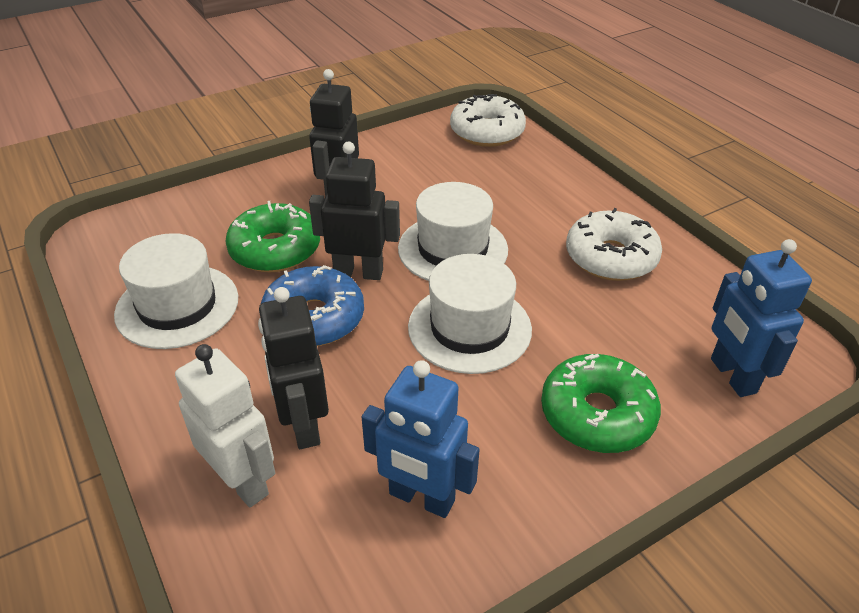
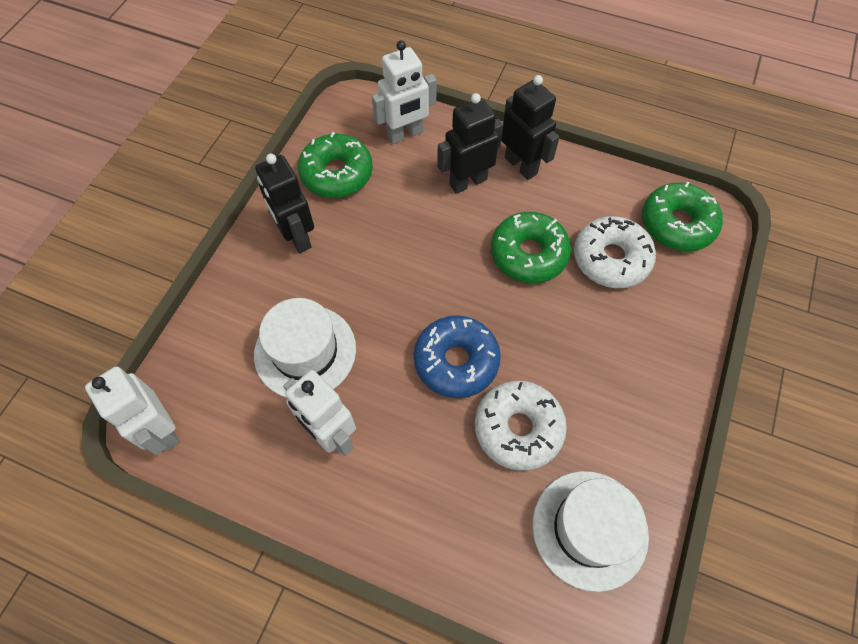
blue robot: [362,360,480,518] [711,239,812,397] = 2 -> none = 0
green donut: [225,201,320,272] [541,354,661,453] = 2 -> [298,132,373,198] [491,212,571,283] [642,181,723,251] = 3
white hat: [114,233,238,349] [398,182,508,281] [408,254,532,374] = 3 -> [254,298,356,398] [533,471,649,592] = 2
white robot: [175,344,275,507] = 1 -> [85,366,180,455] [283,370,356,456] [372,40,437,144] = 3

